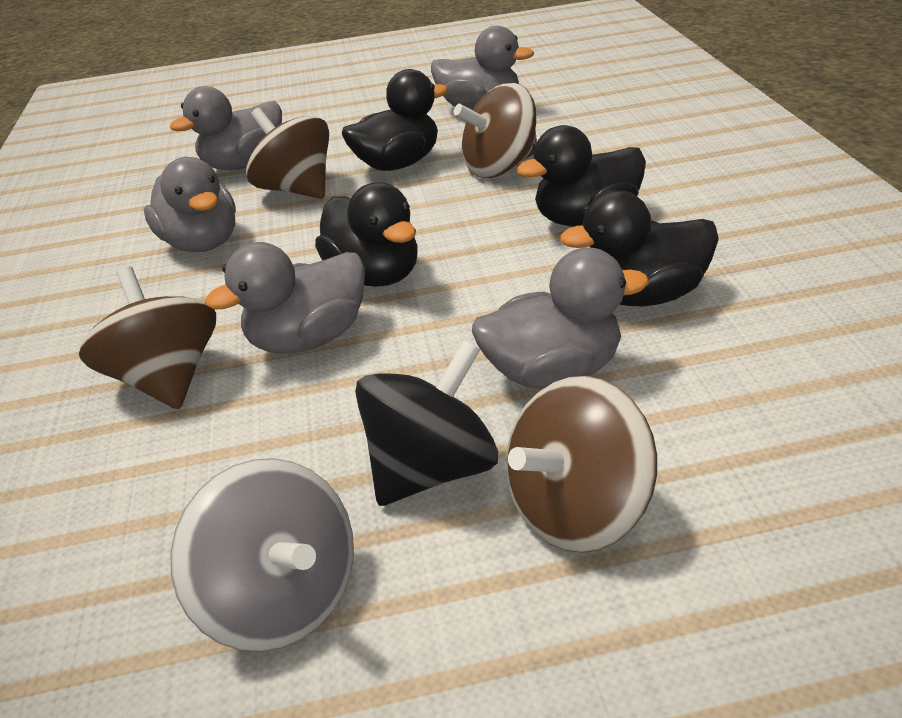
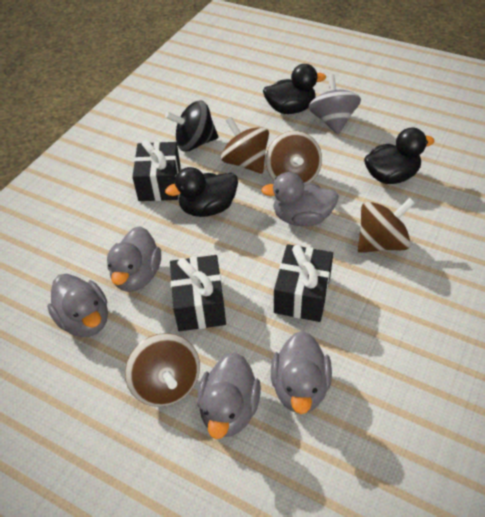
black duck: [315,182,418,287] [341,69,448,171] [517,125,646,227] [560,191,719,306] = 4 -> [165,167,238,217] [263,64,326,114] [364,127,435,184] = 3
black gift: none = 0 -> [132,140,181,201] [170,255,226,331] [274,244,333,322] = 3

